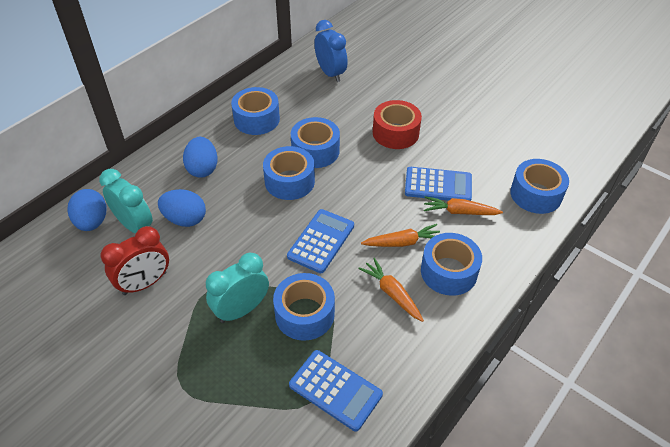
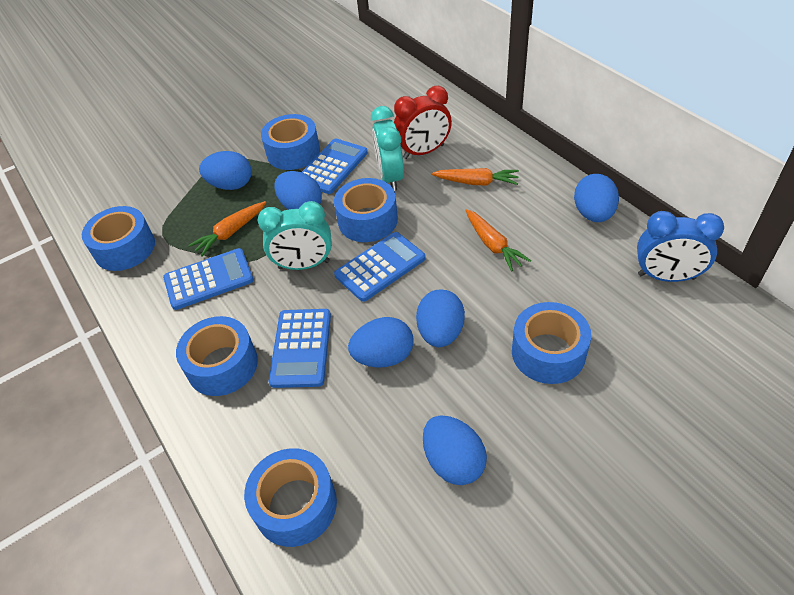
blue calculator: [287,209,354,273] [289,350,383,431] [405,167,472,201] = 3 -> [163,248,254,310] [269,309,331,388] [302,138,368,194] [334,232,426,302] = 4
blue egg: [68,189,106,231] [158,189,206,227] [183,137,218,178] = 3 -> [199,151,252,190] [275,171,322,210] [348,317,414,368] [416,289,465,347] [423,415,487,485] [574,174,619,222] = 6
red tape: [373,100,422,149] = 1 -> none = 0

